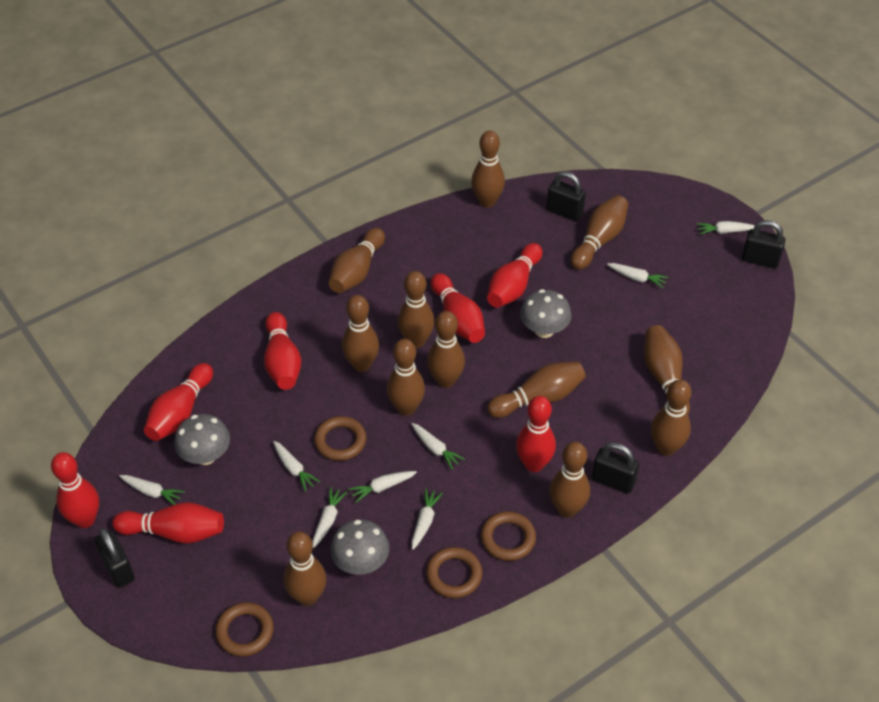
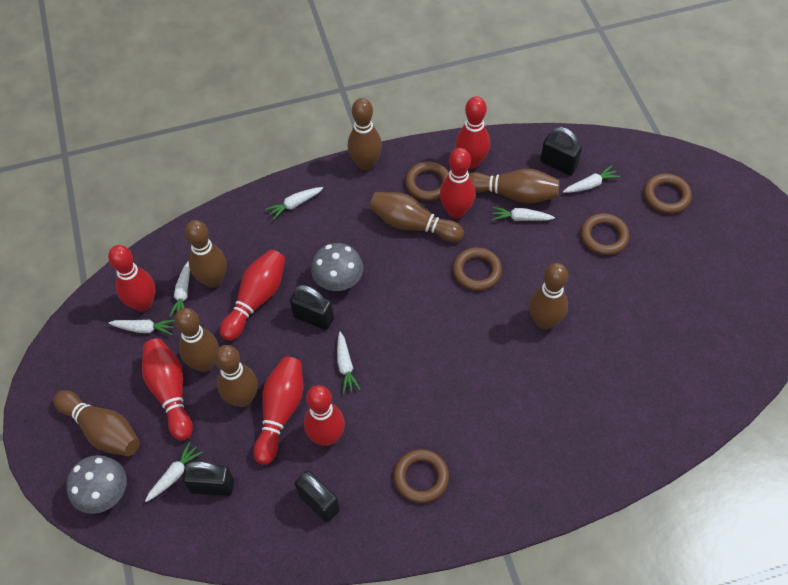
brown bowling pin: [284,531,327,606] [329,228,385,293] [342,295,379,372] [387,339,425,416] [398,271,435,348] [427,311,465,388] [471,131,505,208] [487,362,586,418] [549,442,590,518] [571,195,628,270] [644,325,690,414] [651,379,691,456] = 12 -> [53,390,140,456] [174,308,219,372] [185,220,227,288] [215,345,258,407] [348,98,382,170] [369,192,464,242] [469,169,560,204] [529,263,568,330] = 8
brown ring: [215,602,274,656] [314,416,366,461] [426,547,482,598] [481,511,536,561] = 4 -> [394,449,449,503] [405,162,449,201] [453,247,502,291] [581,213,629,255] [644,173,692,214] = 5
grey mushroom: [174,414,230,465] [330,519,389,575] [520,289,571,338] = 3 -> [66,455,127,514] [311,243,363,291] = 2
white carrot: [119,475,185,505] [273,441,320,491] [313,487,347,548] [348,471,417,503] [411,423,465,470] [412,488,443,550] [607,263,668,288] [697,221,755,235] = 8 -> [109,320,174,335] [145,442,203,502] [169,261,190,318] [265,187,323,220] [337,332,361,394] [492,207,555,221] [563,165,620,193] = 7

